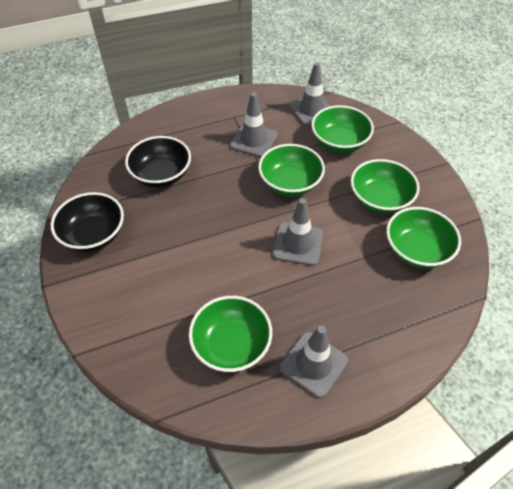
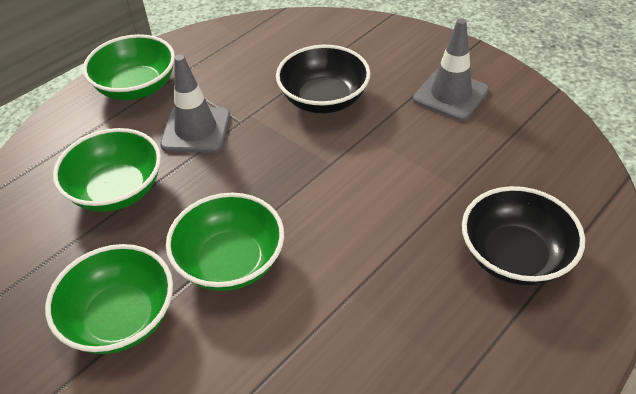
green bowl: [189,296,272,372] [258,144,325,196] [311,105,374,153] [351,159,420,214] [386,207,461,268] = 5 -> [45,244,173,354] [53,128,161,212] [83,34,175,100] [166,193,284,291] = 4
grey traffic cone: [230,92,278,157] [272,198,323,266] [280,326,348,398] [289,62,330,126] = 4 -> [160,55,230,153] [413,18,489,121] = 2

